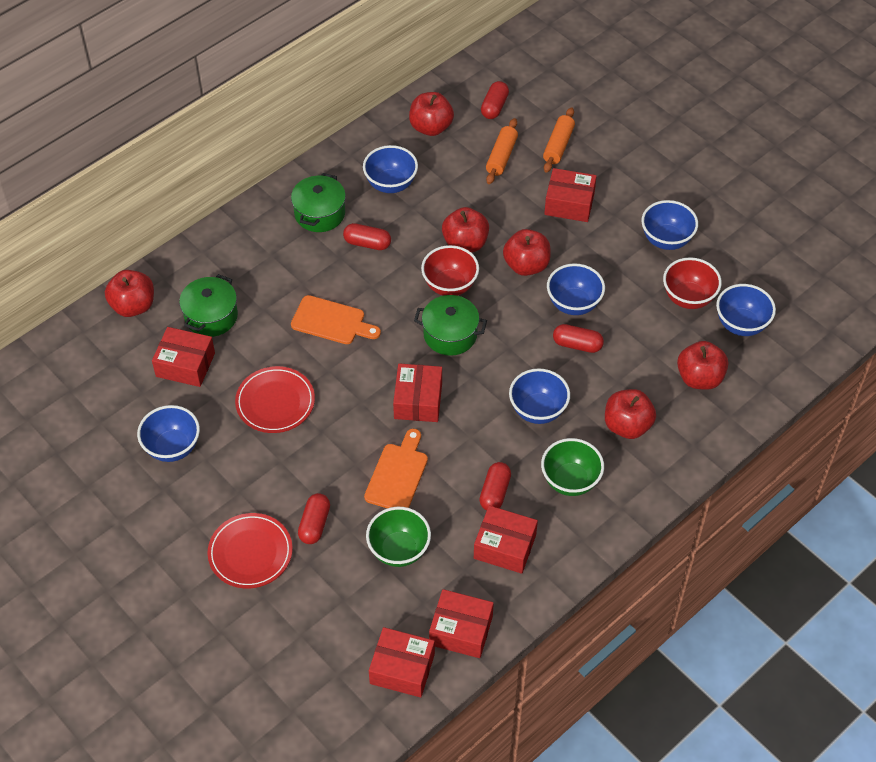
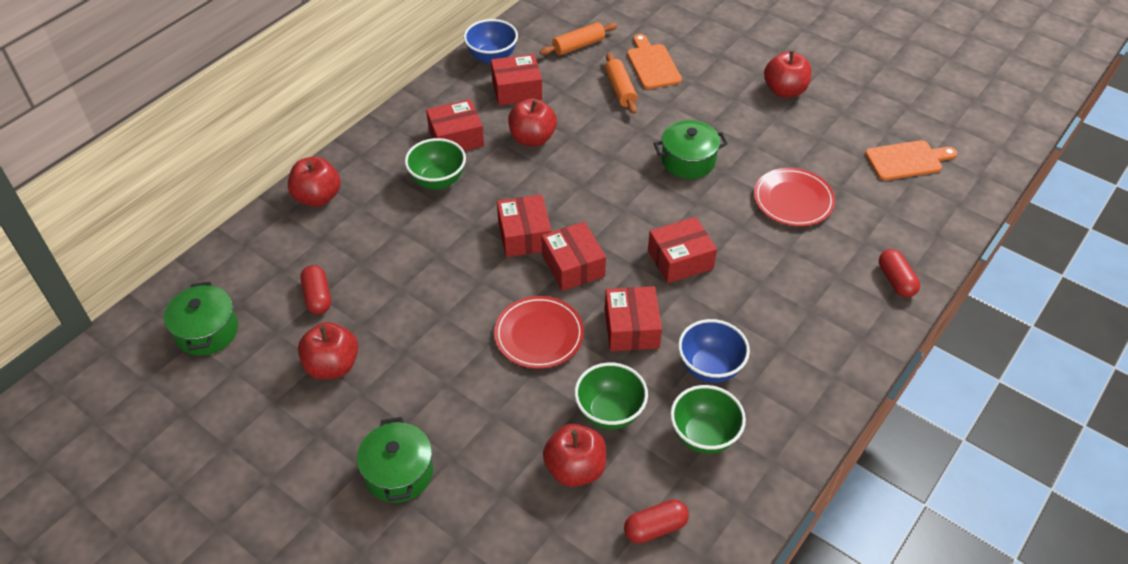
blue bowl: [137,405,200,462] [363,145,418,193] [509,368,570,424] [547,263,605,315] [641,200,698,250] [716,284,776,336] = 6 -> [464,19,518,65] [678,319,750,383] = 2
green bowl: [366,507,431,567] [541,438,604,496] = 2 -> [405,138,466,190] [574,363,648,429] [670,385,746,454] = 3
red apple: [105,270,154,317] [409,92,454,136] [442,207,489,253] [503,229,551,276] [605,389,656,439] [677,341,728,390] = 6 -> [288,156,341,207] [298,322,359,379] [508,98,557,146] [543,424,606,487] [764,50,812,98] = 5
red bowl: [421,245,479,296] [663,257,722,309] = 2 -> none = 0
red capsule: [298,493,330,544] [343,223,391,250] [479,462,511,511] [481,81,509,119] [553,324,604,353] = 5 -> [301,265,331,314] [624,500,689,543] [879,249,920,297] = 3

